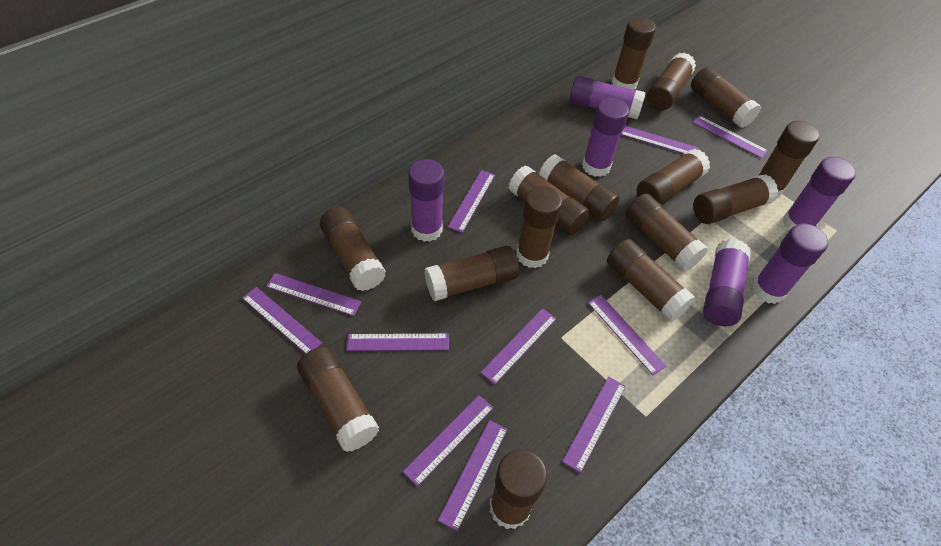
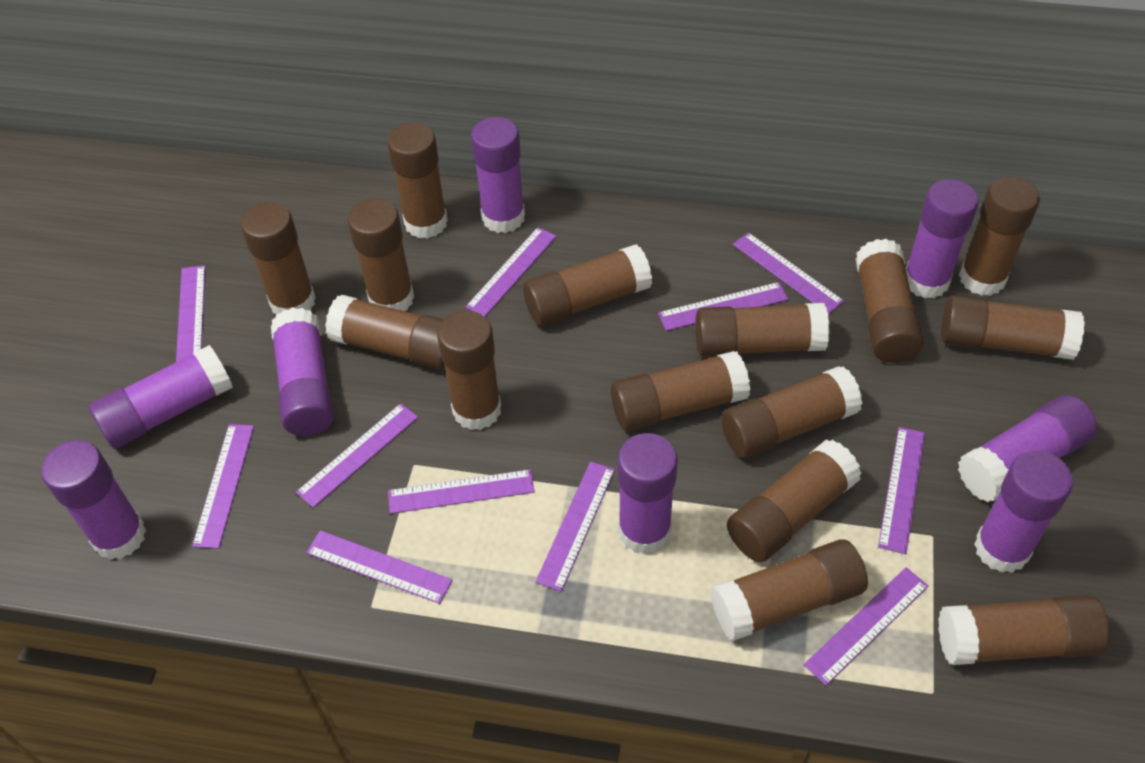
purple glue stick: [408,159,445,242] [569,76,646,119] [582,98,629,177] [703,239,751,326] [752,223,828,304] [783,157,856,230] = 6 -> [41,440,146,560] [89,345,233,449] [271,308,334,436] [471,117,525,233] [618,433,678,555] [906,179,979,299] [958,395,1097,502] [974,451,1073,573] = 8

